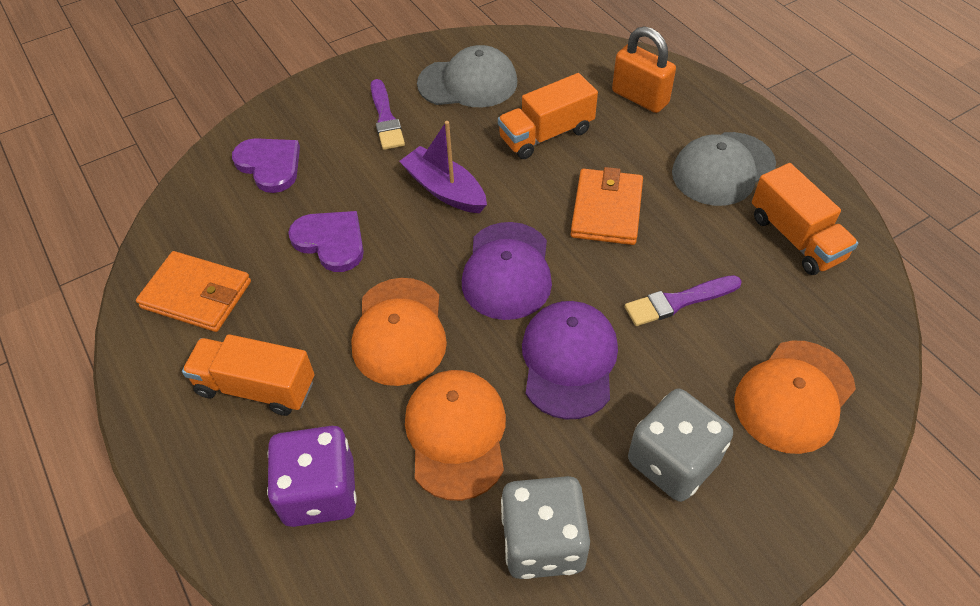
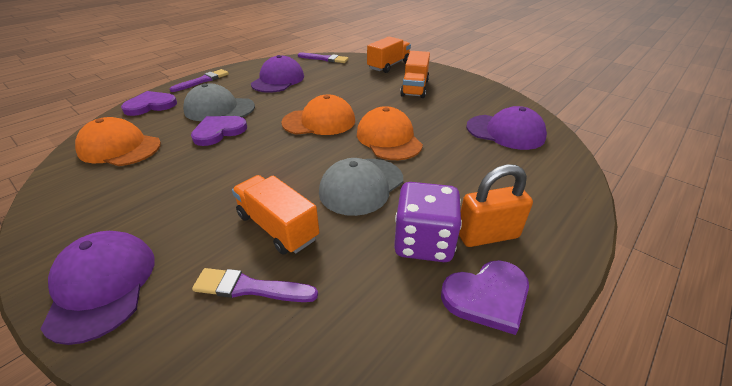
grey dice: [501,476,590,579] [628,389,733,502] = 2 -> none = 0
orange wallet: [136,251,251,332] [571,167,643,245] = 2 -> none = 0
purple boat: [399,121,487,213] = 1 -> none = 0
purple brush: [371,79,405,150] [625,275,742,326] = 2 -> [170,69,229,92] [192,268,318,302] [298,53,349,63] = 3
purple cap: [462,222,552,320] [522,301,618,420] = 2 -> [41,231,155,345] [251,55,304,93] [466,106,547,150] = 3
purple heart: [232,138,300,193] [288,211,364,272] = 2 -> [121,91,177,116] [191,116,247,146] [441,260,529,335] = 3

